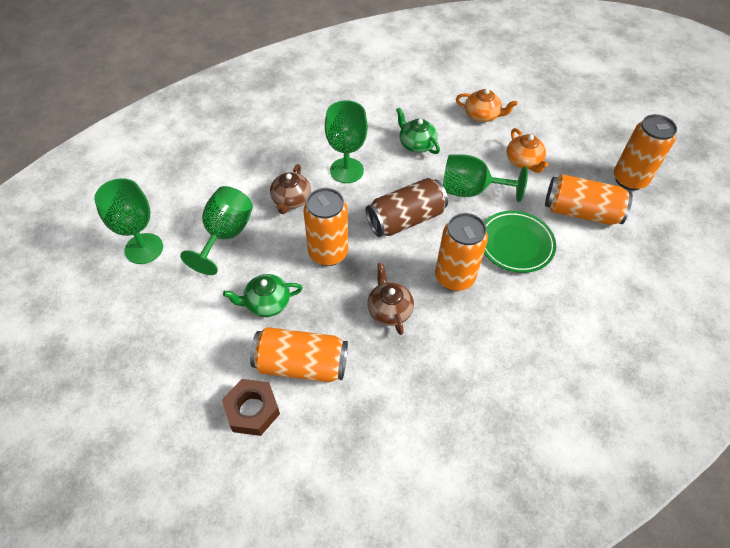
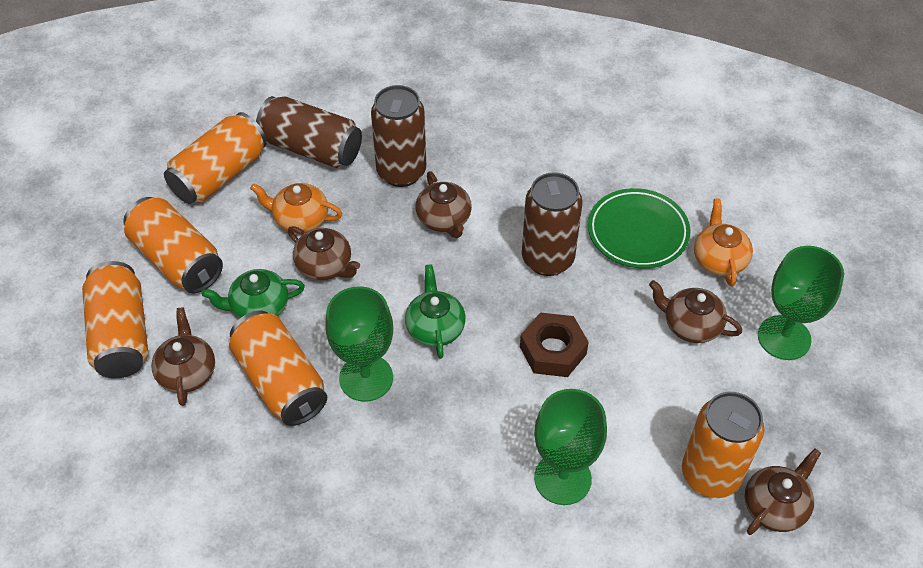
brown can: [366,178,448,237] = 1 -> [256,96,362,168] [371,85,426,187] [522,172,583,276] = 3
brown teapot: [270,164,311,214] [367,263,414,335] = 2 -> [151,307,215,406] [288,226,360,280] [416,171,472,238] [649,280,742,343] [745,448,821,535] = 5
green goblet: [94,178,163,264] [180,186,253,275] [325,100,368,183] [443,154,528,202] = 4 -> [325,286,393,402] [534,389,607,505] [758,246,844,360] = 3

